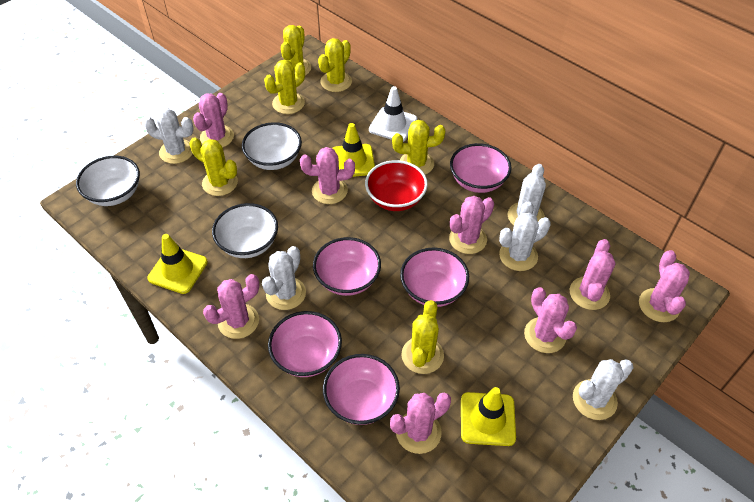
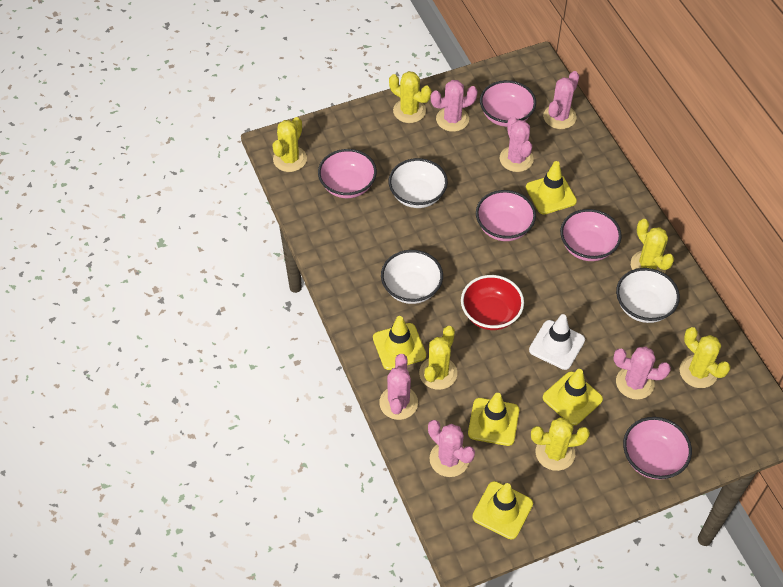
pink cactus: [193,93,234,148] [203,274,259,339] [300,147,355,204] [390,392,451,454] [449,196,494,254] [524,287,577,353] [570,239,615,310] [639,250,690,322] = 8 -> [379,354,418,420] [428,420,475,477] [431,80,478,132] [500,116,534,172] [543,71,579,129] [613,346,671,400] = 6
white cactus: [144,108,194,164] [262,246,306,310] [499,213,551,271] [508,164,546,225] [573,359,633,420] = 5 -> none = 0
yellow traffic cone: [147,234,208,294] [333,123,375,177] [461,387,516,446] = 3 -> [373,316,426,370] [468,393,519,446] [472,481,533,539] [526,161,577,214] [543,369,603,425] = 5

